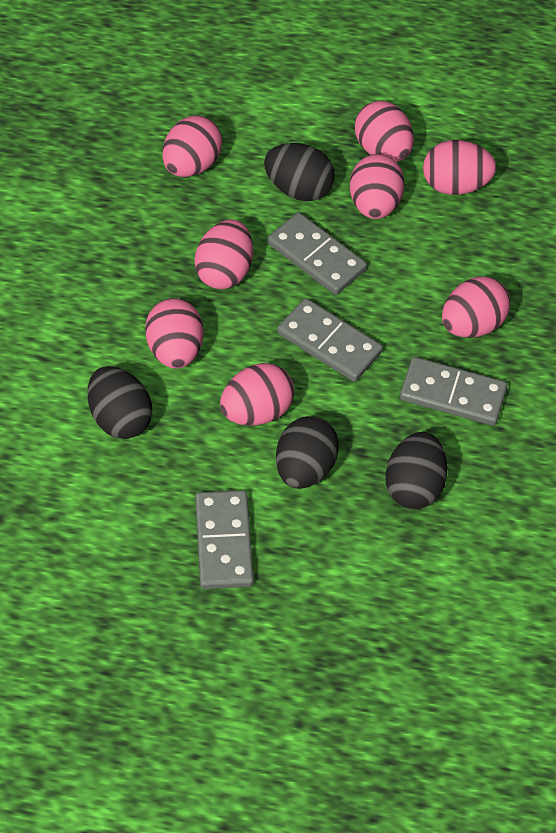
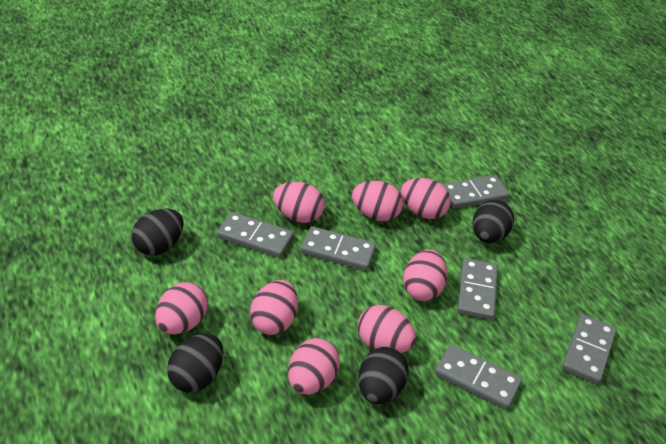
grey domino: [195,490,254,589] [267,212,367,295] [277,298,383,382] [400,357,507,426] = 4 -> [217,212,294,258] [301,226,376,271] [434,344,522,410] [441,175,510,209] [457,258,498,320] [562,314,617,384] = 6

